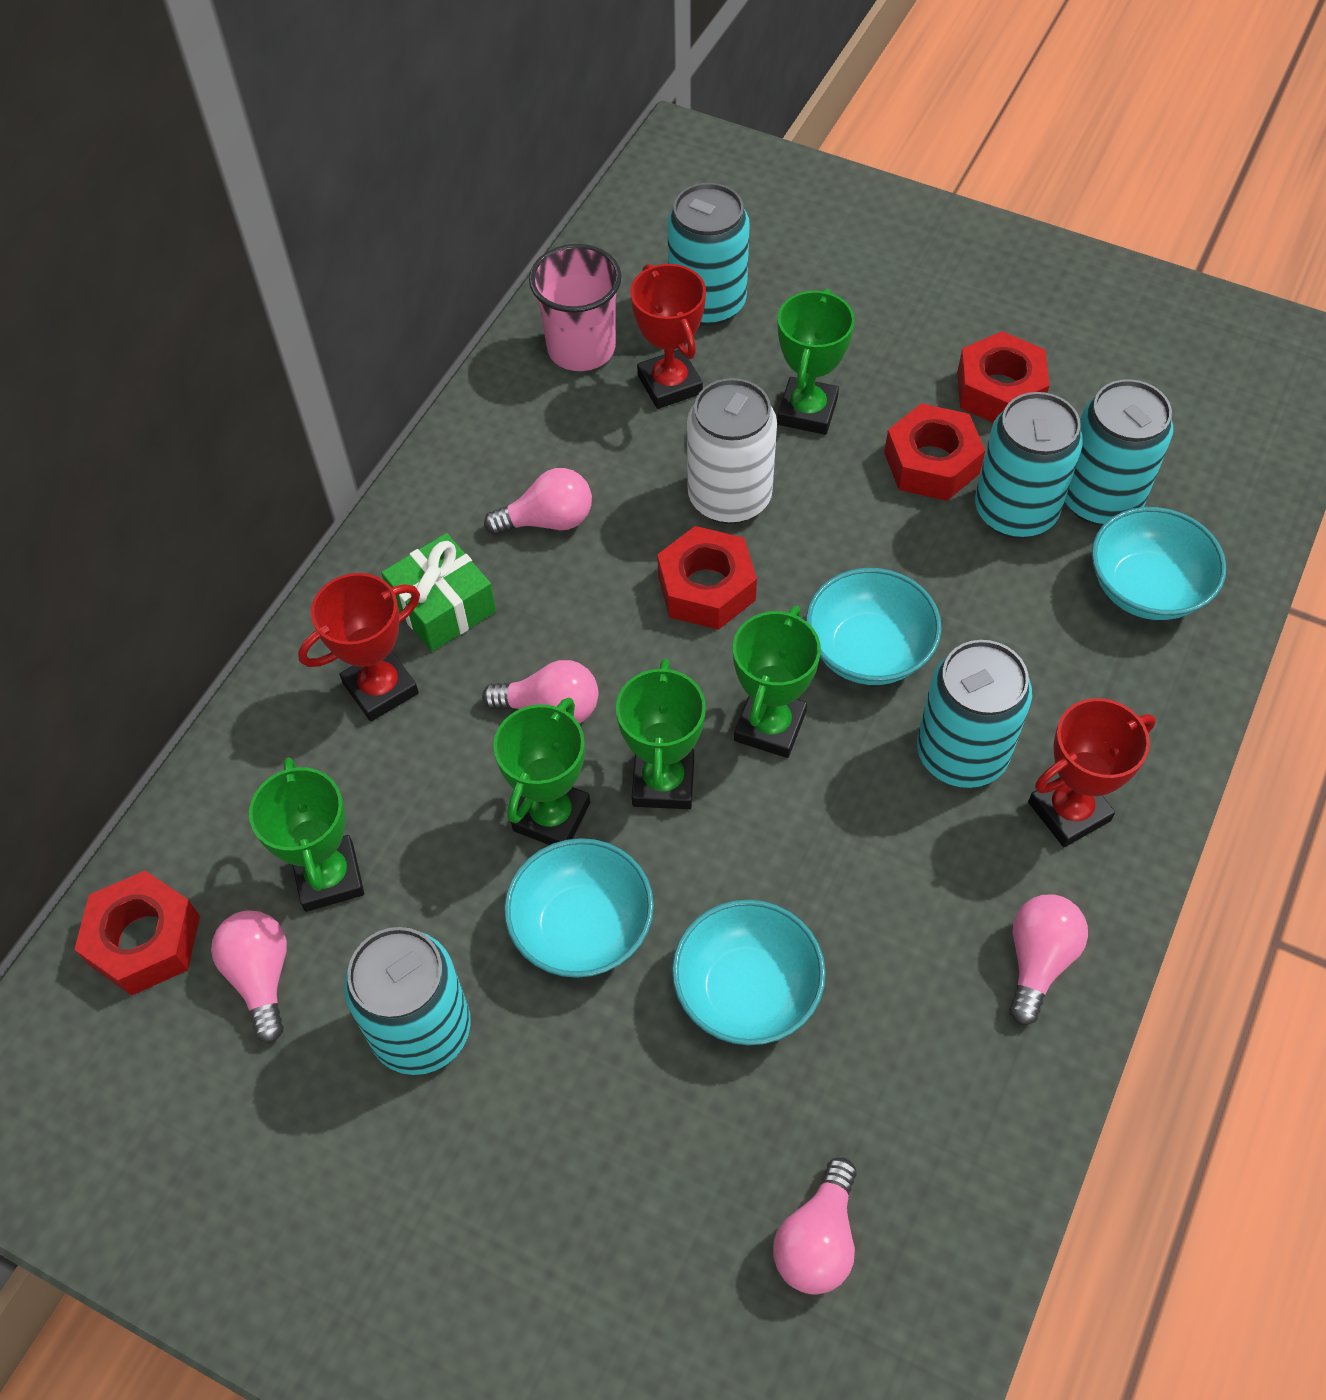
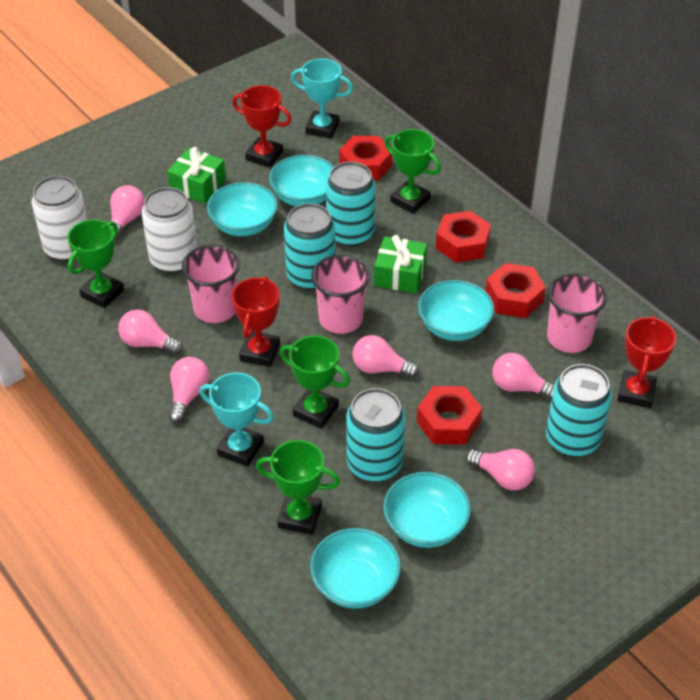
green gift: [381,533,496,651] = 1 -> [167,147,226,204] [374,235,427,293] = 2
green trophy: [249,757,364,912] [493,698,590,845] [616,659,706,809] [733,606,821,758] [777,288,855,435] = 5 -> [67,220,124,308] [256,440,340,535] [280,336,350,429] [385,129,441,214] = 4
pink cup: [529,244,622,371] = 1 -> [182,245,240,323] [311,255,370,334] [547,273,607,353] = 3
pink light bulb: [211,910,287,1043] [482,660,598,723] [484,468,592,535] [773,1157,856,1295] [1009,894,1088,1025] = 5 -> [110,185,145,240] [118,309,183,354] [169,357,209,423] [353,335,419,378] [466,449,535,490] [492,353,554,399] = 6
turquoise bowl: [504,838,654,978] [672,900,826,1045] [806,568,942,685] [1092,507,1226,620] = 4 -> [207,182,278,236] [269,155,334,206] [310,528,401,609] [383,472,471,548] [418,280,494,341] = 5
turquoise can: [344,927,471,1075] [667,183,750,326] [917,640,1032,788] [975,392,1083,539] [1065,379,1173,526] = 5 -> [284,203,336,290] [326,162,375,247] [346,388,405,482] [546,364,612,457] = 4
turquoise trophy: none = 0 -> [200,372,274,467] [291,58,353,139] = 2
white can: [687,378,777,524] = 1 -> [32,176,87,262] [142,187,197,274] = 2

